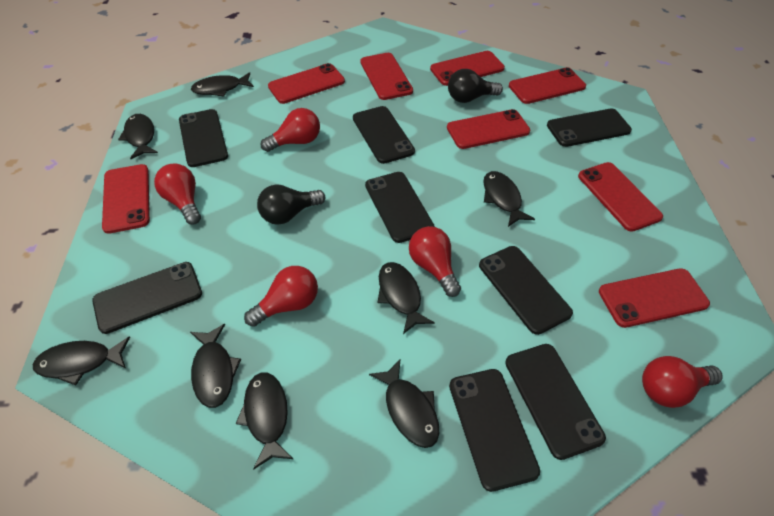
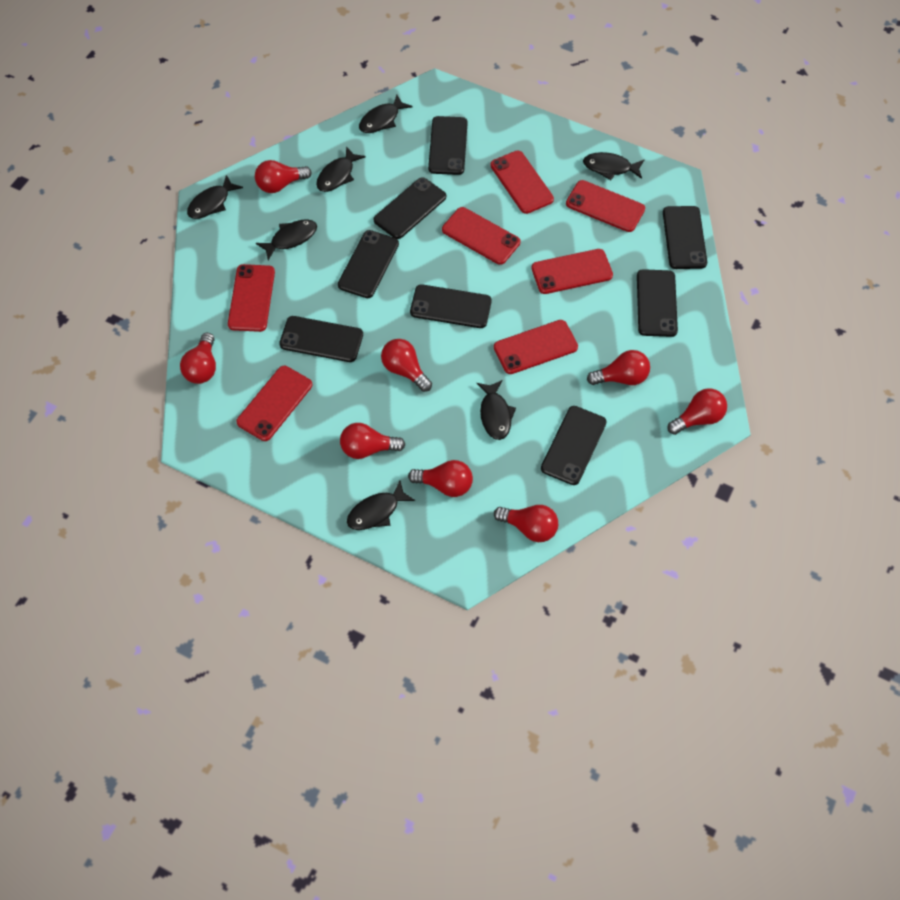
black fish: [33,337,130,386] [118,114,158,159] [190,324,241,408] [191,72,254,97] [236,372,293,469] [369,358,439,448] [377,262,435,334] [483,171,535,227] = 8 -> [187,175,243,219] [256,219,317,260] [316,146,366,192] [347,481,415,530] [359,95,413,133] [477,380,516,440] [583,152,644,180] = 7
black light bulb: [257,184,325,225] [448,69,503,103] = 2 -> none = 0
red light bulb: [154,164,201,225] [244,266,318,327] [261,108,320,152] [409,226,461,297] [642,356,723,408] = 5 -> [180,333,216,384] [255,160,312,193] [340,423,405,459] [381,339,432,392] [408,460,473,497] [494,505,558,542] [587,350,650,385] [667,388,727,435] = 8
red phone: [102,164,150,234] [268,63,345,104] [360,53,413,100] [430,51,505,86] [447,109,530,149] [509,67,586,104] [578,162,663,232] [599,268,710,328] = 8 -> [228,264,275,332] [236,366,312,441] [442,207,520,265] [490,151,554,214] [494,320,578,374] [531,249,613,294] [566,180,645,232] = 7

